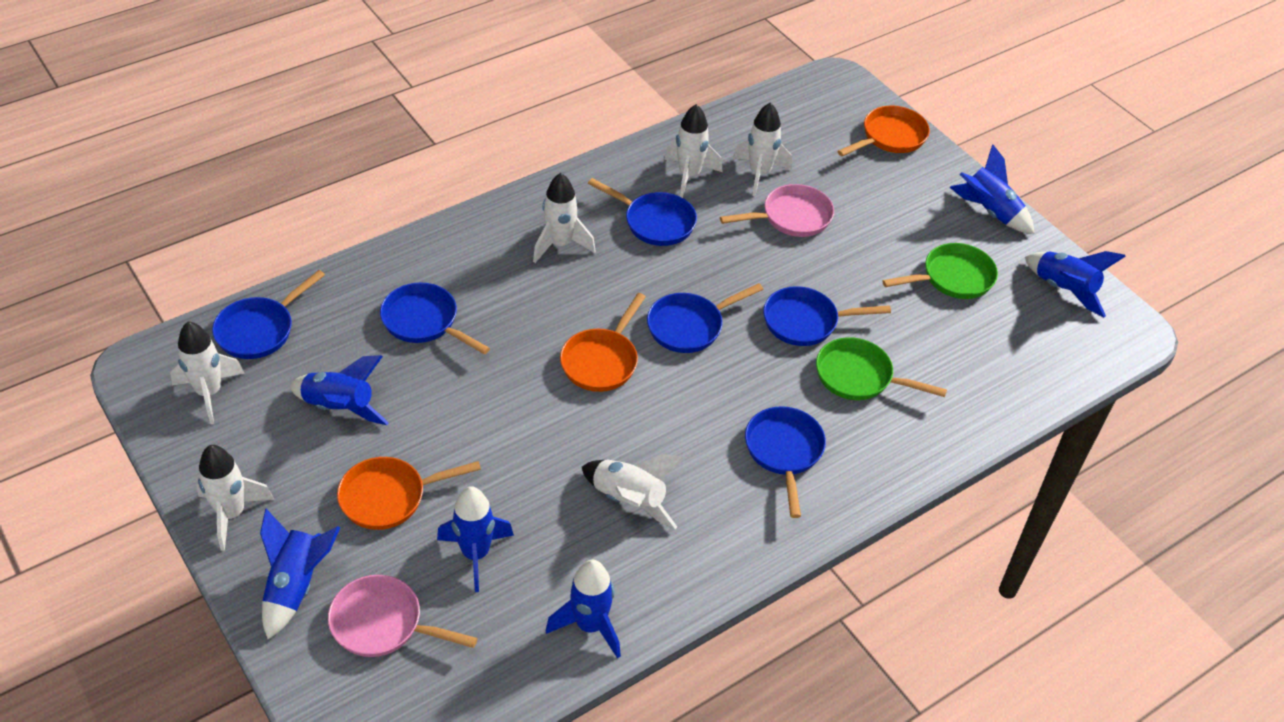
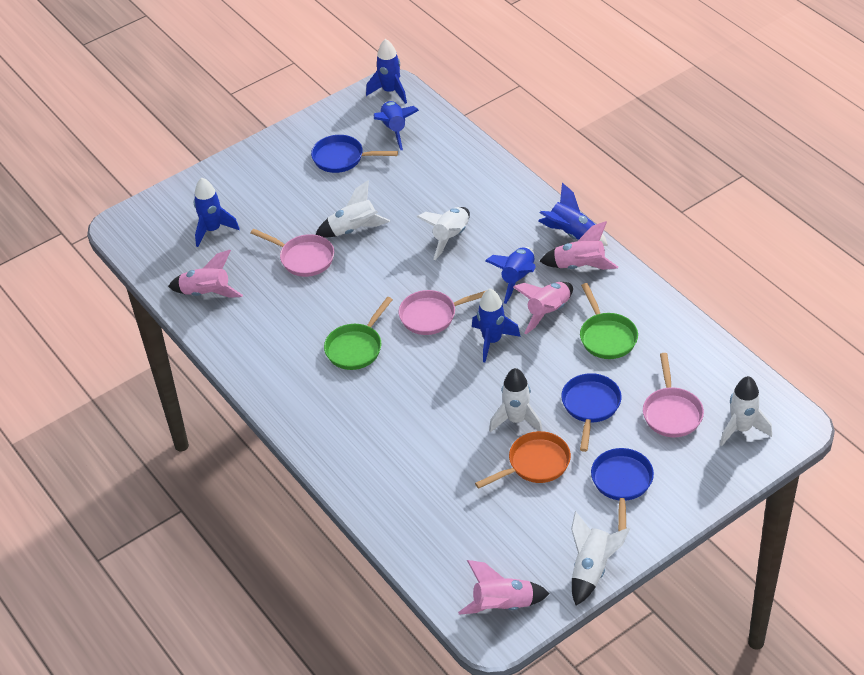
blue pan: [212,270,325,359] [380,283,490,355] [588,178,697,246] [647,283,764,353] [745,406,826,518] [763,286,891,346] = 6 -> [311,135,398,173] [561,373,622,452] [591,448,654,531] = 3
orange pan: [337,457,481,530] [560,293,646,392] [837,106,930,156] = 3 -> [475,431,571,489] = 1
pink pan: [328,575,478,657] [720,184,834,237] = 2 -> [250,229,334,277] [399,290,485,335] [643,353,704,437] = 3
pink rocket: none = 0 -> [168,250,243,298] [458,560,550,615] [513,282,573,334] [539,221,618,270] = 4
white rocket: [170,321,245,424] [196,445,274,551] [533,173,596,263] [582,454,684,529] [664,104,722,198] [733,103,792,196] = 6 -> [315,180,390,238] [417,207,470,260] [489,368,543,432] [571,511,630,606] [720,376,772,446] = 5

